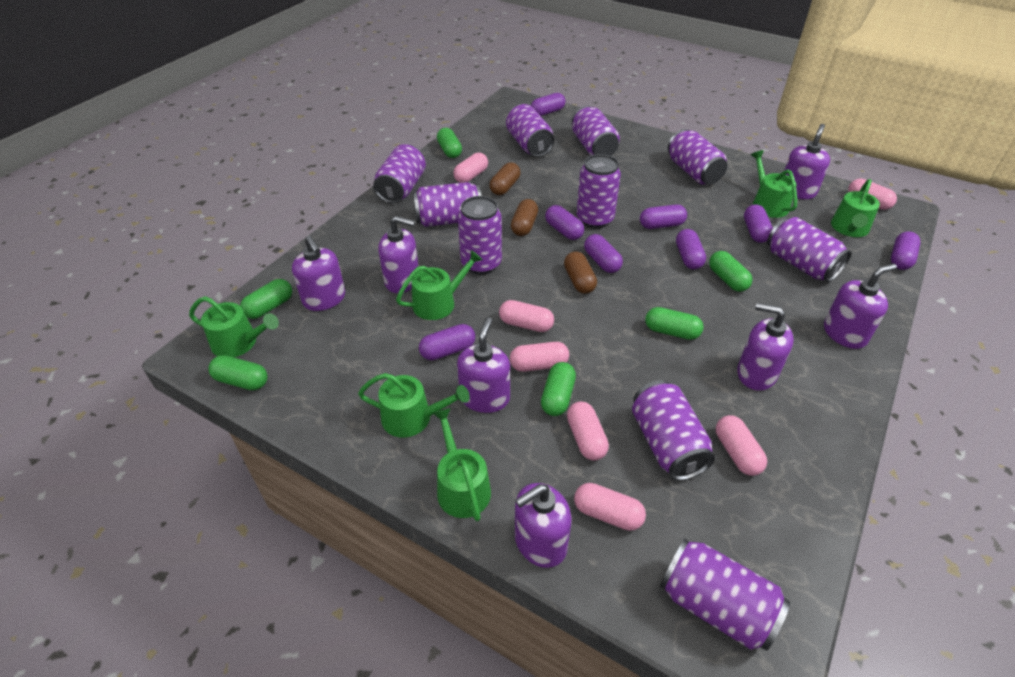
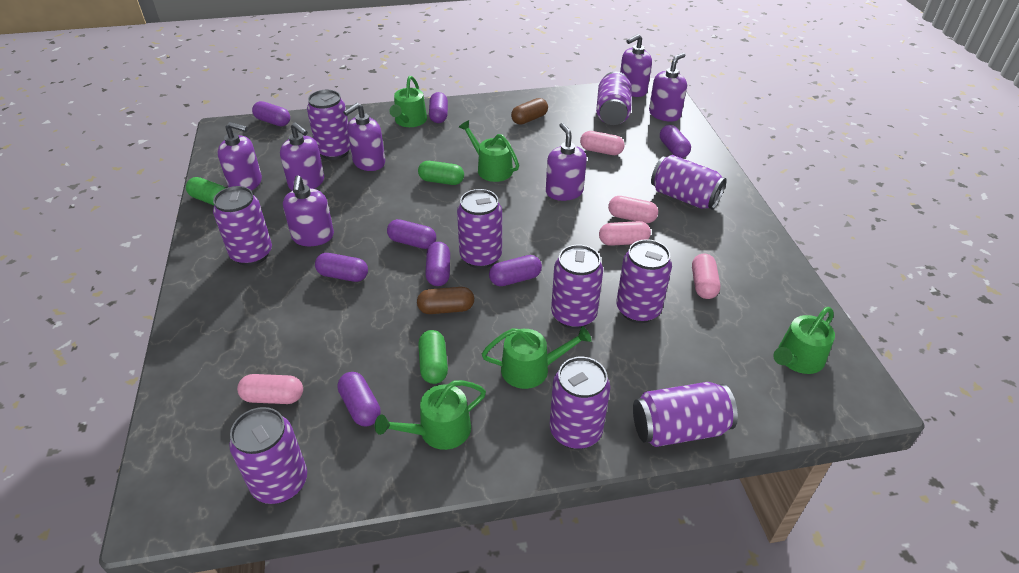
brown capsule: [490,162,520,195] [511,199,538,236] [564,251,597,294] = 3 -> [417,287,474,314] [511,98,548,125] = 2
green capsule: [208,355,268,390] [240,279,292,319] [437,128,462,158] [541,362,576,416] [645,307,704,340] [709,251,753,292] = 6 -> [186,177,225,205] [418,161,464,185] [418,330,448,384] = 3
green watering can: [189,296,279,357] [358,373,470,438] [396,250,483,320] [433,408,491,521] [751,150,797,218] [831,179,880,237] = 6 -> [375,380,486,450] [389,76,427,127] [459,120,519,182] [482,326,592,389] [773,307,835,374] = 5
pink capsule: [453,152,488,183] [499,300,554,332] [510,342,569,372] [567,401,609,461] [574,483,646,531] [716,415,767,476] [848,178,897,210] = 7 -> [237,374,303,404] [580,131,625,155] [599,221,651,246] [608,196,658,223] [692,254,720,299] = 5

